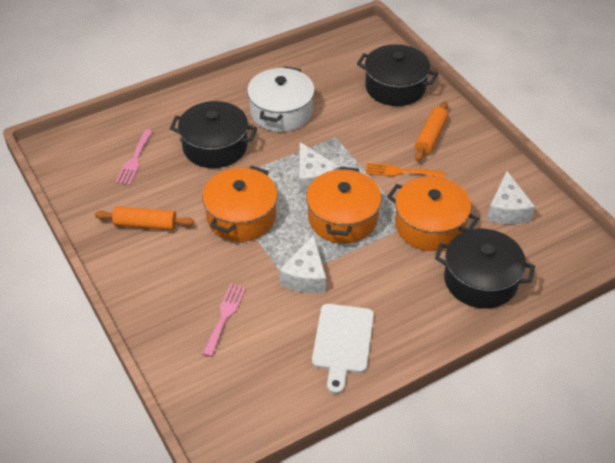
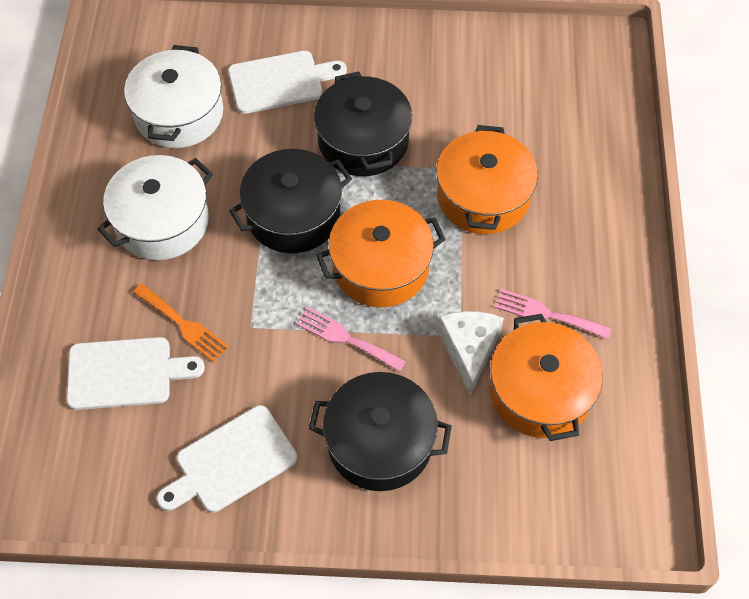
orange rolling pin: [95,206,194,230] [415,101,448,161] = 2 -> none = 0
white cheese: [279,235,326,293] [299,142,339,193] [487,171,535,224] = 3 -> [438,311,504,396] = 1
white cutting board: [312,304,374,394] = 1 -> [66,337,205,410] [156,405,297,512] [228,51,347,114] = 3
white pot: [247,66,315,132] = 1 -> [97,155,213,260] [124,45,223,148] = 2

